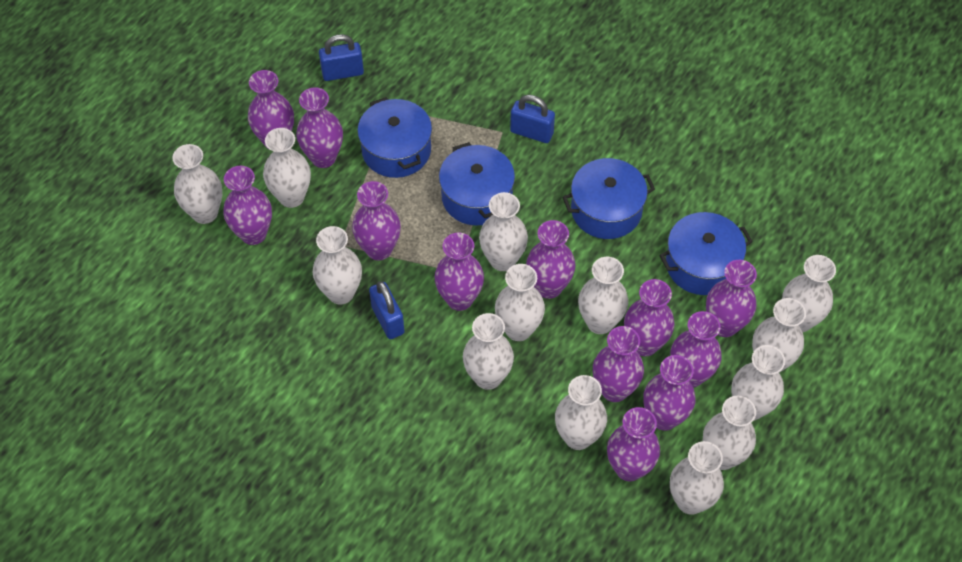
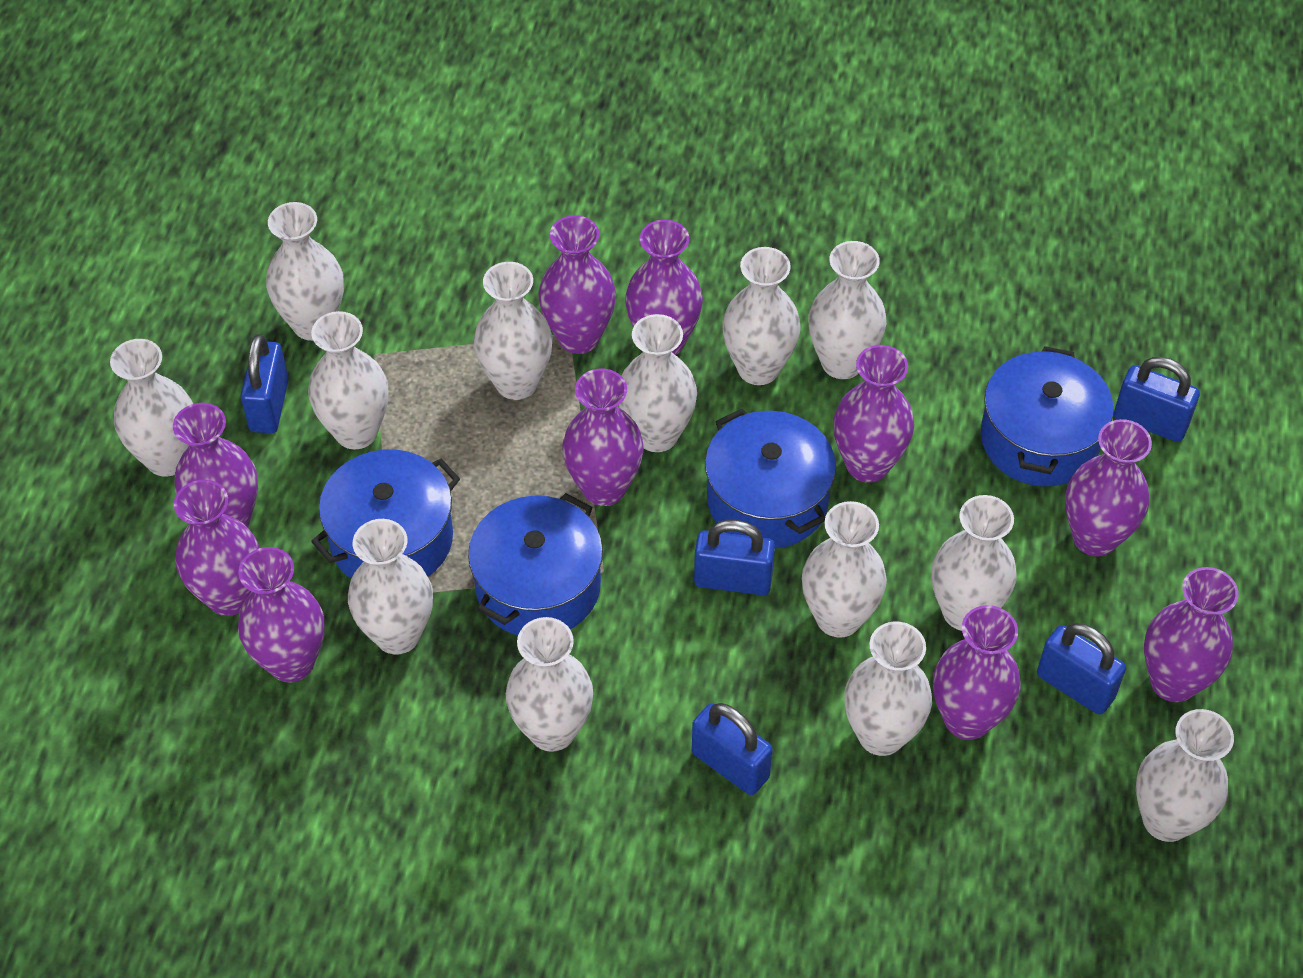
blue padlock: [319,34,364,81] [369,281,405,339] [510,95,555,143] = 3 -> [241,334,289,433] [692,703,773,795] [694,520,775,595] [1037,623,1126,715] [1114,357,1200,442] = 5
purple vase: [223,166,272,245] [248,70,294,149] [296,87,343,168] [352,181,401,261] [434,232,484,311] [526,220,575,299] [593,326,644,402] [607,407,660,481] [624,279,675,356] [643,355,696,431] [670,311,722,388] [706,260,757,337] = 12 -> [173,403,258,527] [174,480,259,616] [238,547,325,683] [538,215,616,354] [562,369,644,506] [625,220,703,355] [833,345,914,483] [933,605,1020,740] [1065,419,1152,556] [1144,567,1239,702] = 10

